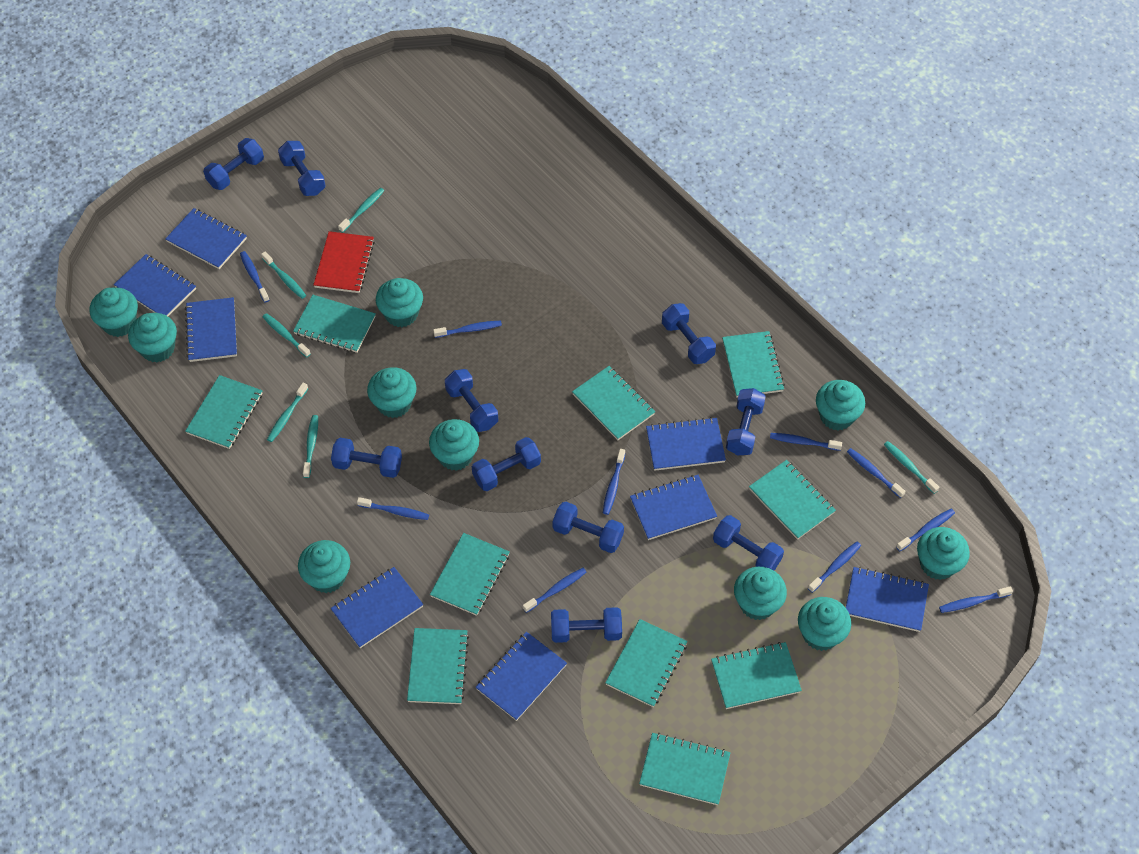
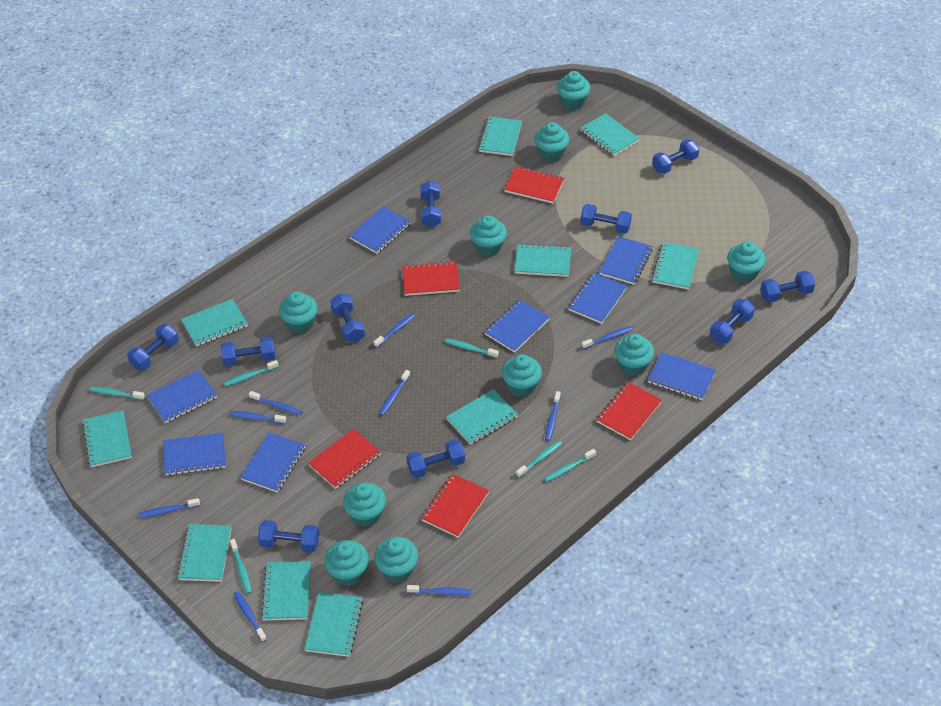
blue toothbrush: [240,251,269,303] [357,497,429,520] [433,321,502,338] [523,568,586,613] [603,449,625,515] [770,433,842,451] [808,542,861,593] [847,448,906,498] [896,509,955,551] [939,586,1013,613] = 10 -> [138,498,200,518] [229,411,286,424] [234,591,267,642] [249,391,303,415] [374,313,415,348] [379,370,410,416] [407,585,471,596] [545,391,561,441] [582,326,633,349] = 9
red notebook: [313,231,375,293] = 1 -> [308,429,381,489] [402,261,460,296] [421,474,489,538] [504,166,564,203] [596,382,662,440] = 5

